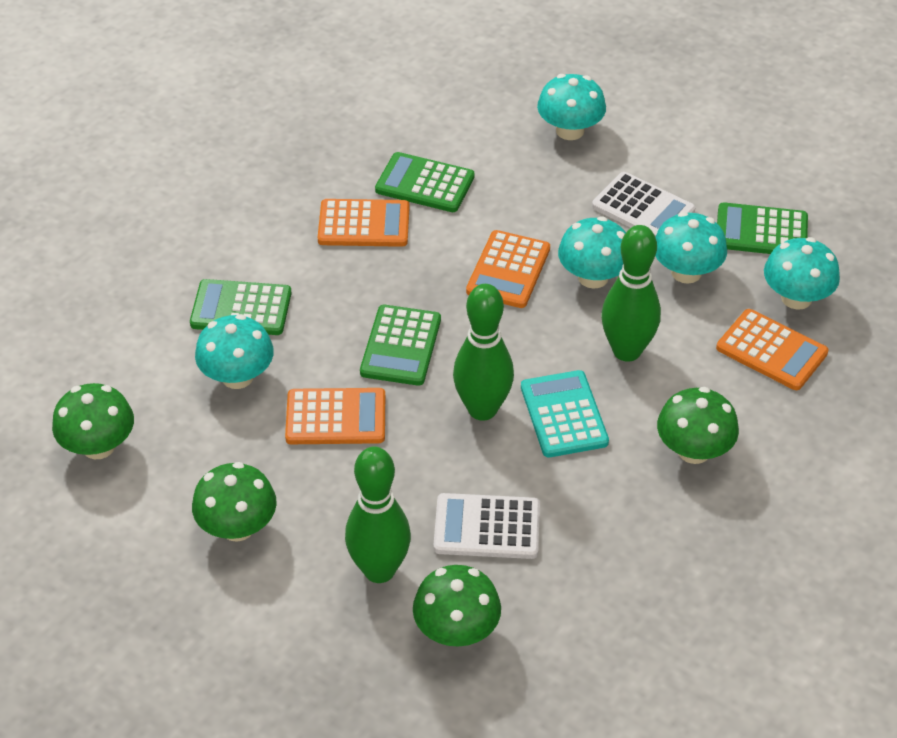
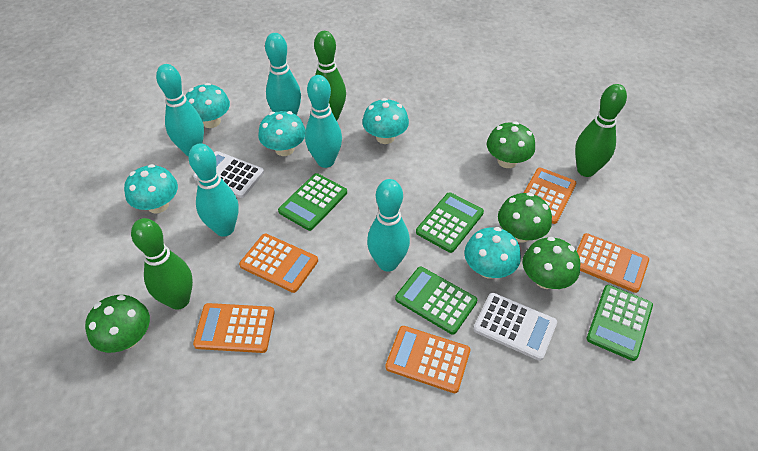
orange calculator: [285,388,385,444] [318,199,409,247] [466,230,550,308] [716,309,829,390] = 4 -> [193,303,275,353] [239,234,318,293] [385,326,470,393] [524,168,576,224] [577,233,649,293] = 5
turquoise bowling pin: none = 0 -> [156,64,204,156] [189,144,239,237] [265,33,301,115] [305,75,342,168] [367,179,410,272] = 5
turquoise calculator: [521,370,609,458] = 1 -> none = 0

